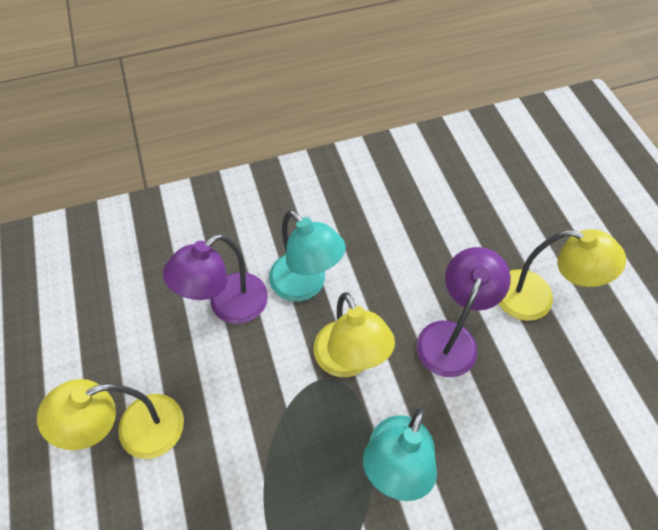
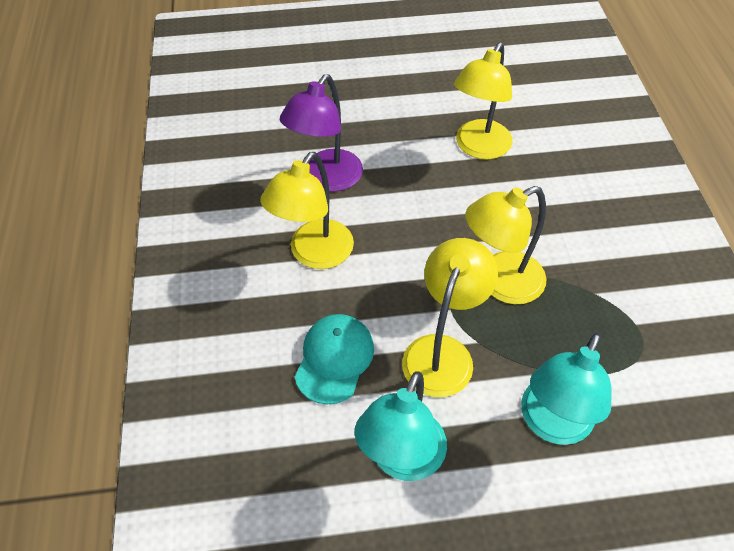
purple lamp: [163,234,268,324] [417,247,511,377] = 2 -> [280,74,363,192] = 1
turquoise cap: none = 0 -> [295,314,374,404] = 1
yellow lamp: [37,379,184,459] [313,292,395,377] [499,229,626,321] = 3 -> [260,152,354,269] [402,238,498,397] [454,42,512,159] [465,186,546,304] = 4

